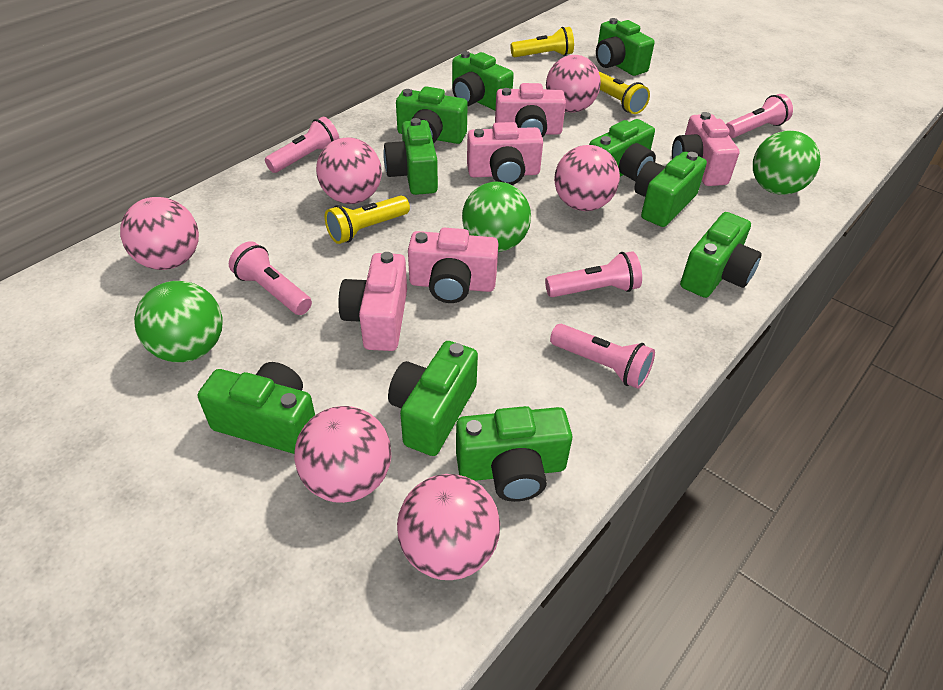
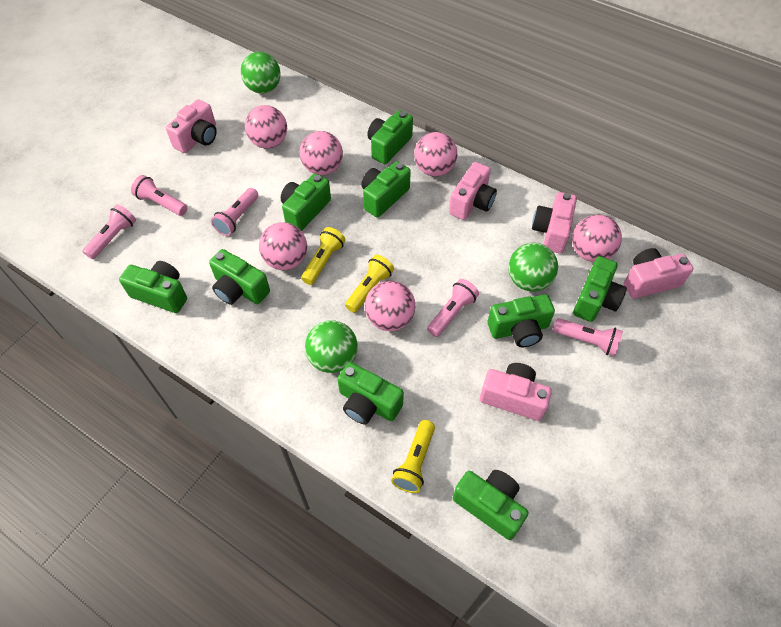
green camera: [198,362,315,454] [383,118,438,195] [388,341,478,456] [396,86,468,144] [452,51,514,110] [456,406,572,502] [589,119,656,182] [596,18,655,76] [634,152,707,227] [680,212,762,298] = 10 -> [119,261,187,313] [209,249,270,305] [281,173,331,231] [337,362,404,424] [361,161,411,218] [367,110,413,164] [453,470,529,540] [487,294,555,347] [573,256,627,322] = 9

